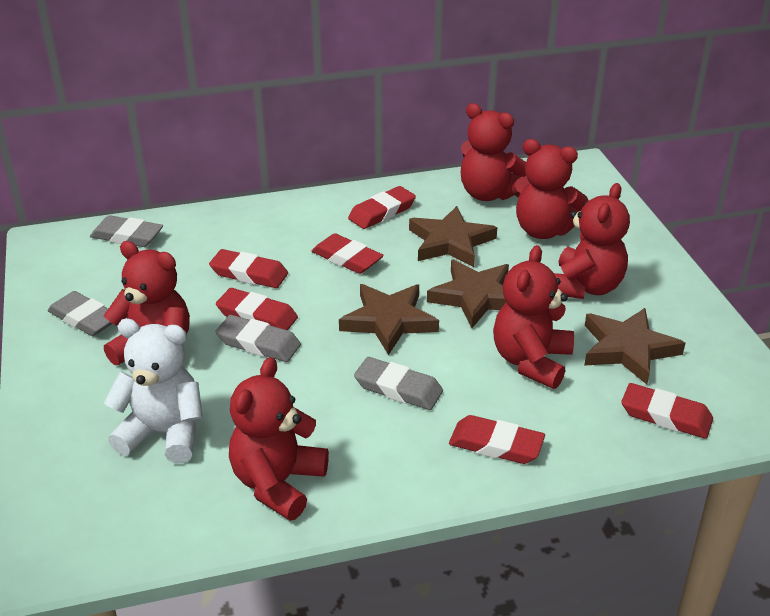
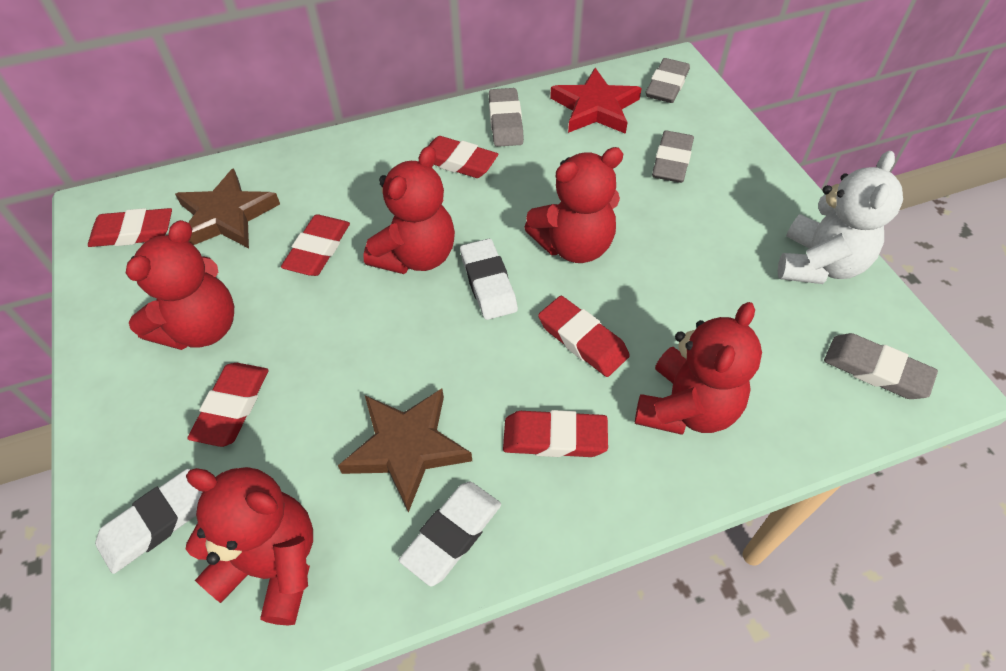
brown star: [339,284,439,355] [409,206,497,267] [427,259,509,328] [584,308,685,385] = 4 -> [175,168,280,248] [338,388,472,513] = 2
red star: none = 0 -> [550,68,642,134] = 1
red teddy bear: [104,241,190,366] [229,357,329,521] [461,103,527,201] [493,245,574,389] [512,139,589,239] [554,183,630,299] = 6 -> [126,220,234,350] [186,467,313,625] [363,146,455,274] [524,147,623,263] [635,302,762,435] = 5
white eraser: none = 0 -> [95,469,203,574] [399,481,501,586] [460,239,518,320] = 3

